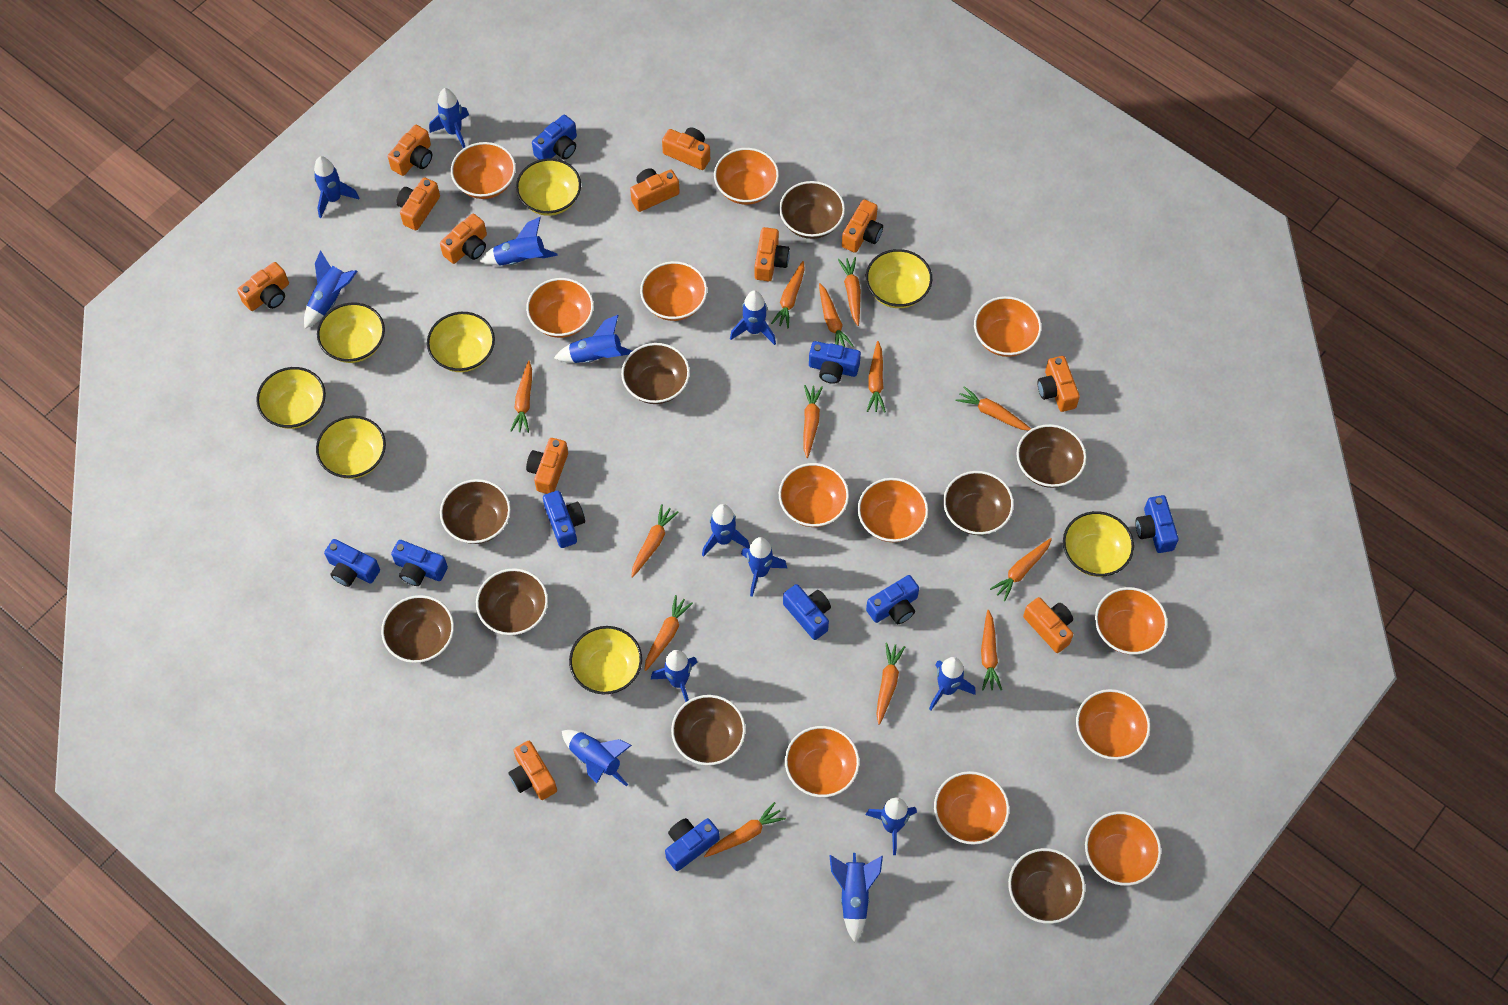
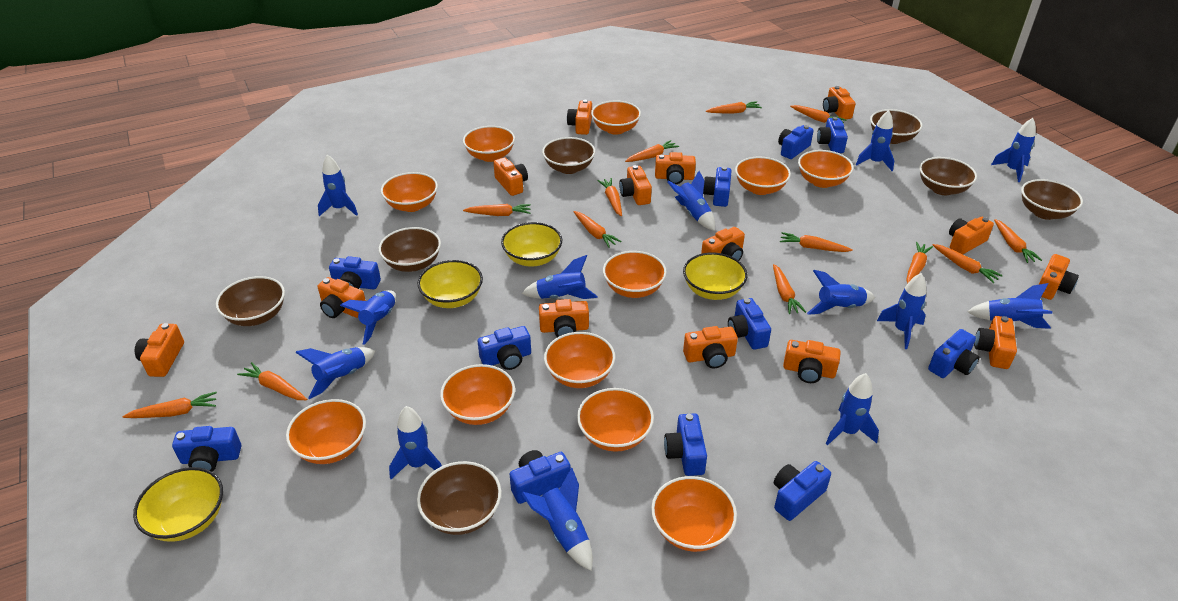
blue camera: [324,539,380,587] [391,540,448,586] [532,115,577,160] [543,490,585,548] [665,818,720,871] [783,584,831,640] [809,341,861,384] [866,575,919,624] [1135,495,1179,553] = 9 -> [172,426,241,472] [329,256,381,289] [478,326,531,370] [509,450,571,504] [664,413,707,476] [703,166,731,207] [728,298,771,350] [774,461,831,521] [778,125,814,159] [817,117,848,153] [928,329,979,378] = 11
brown bowl: [381,595,454,663] [440,479,511,544] [476,568,548,635] [621,343,690,404] [671,695,746,766] [779,181,845,239] [943,471,1014,535] [1008,848,1085,924] [1016,424,1086,488] = 9 -> [216,276,285,326] [379,227,441,272] [417,461,501,535] [542,137,595,174] [870,109,923,144] [919,157,977,195] [1021,179,1083,220] = 7
orange bowl: [451,142,516,199] [526,278,594,338] [640,261,707,321] [714,148,779,205] [779,463,849,527] [785,726,859,797] [858,478,928,542] [934,771,1010,845] [974,296,1042,357] [1076,689,1150,760] [1085,811,1161,886] [1095,587,1168,655] = 12 -> [286,399,366,464] [381,172,438,212] [440,364,515,425] [463,126,515,162] [544,332,615,388] [577,388,654,452] [591,100,641,135] [603,251,667,298] [651,476,737,552] [735,156,791,195] [798,150,854,188] = 11
orange camera: [237,262,289,311] [388,125,432,176] [396,178,440,230] [440,214,487,264] [508,741,557,800] [526,438,568,494] [630,168,680,212] [662,127,710,170] [755,227,790,281] [842,199,883,253] [1023,597,1073,653] [1037,356,1080,412] = 12 -> [135,323,184,377] [317,277,366,318] [493,158,528,196] [539,299,589,337] [567,100,592,135] [619,165,652,205] [655,152,696,184] [683,326,738,368] [701,227,745,261] [783,340,841,383] [823,86,856,119] [949,217,994,254] [974,316,1017,369] [1038,254,1079,300] = 14
yellow bowl: [256,367,326,429] [316,416,386,479] [317,302,385,363] [427,312,495,372] [516,158,581,216] [569,626,642,694] [866,249,932,308] [1063,511,1134,577] = 8 -> [133,467,223,542] [417,260,483,308] [501,222,562,267] [683,252,747,300] = 4

